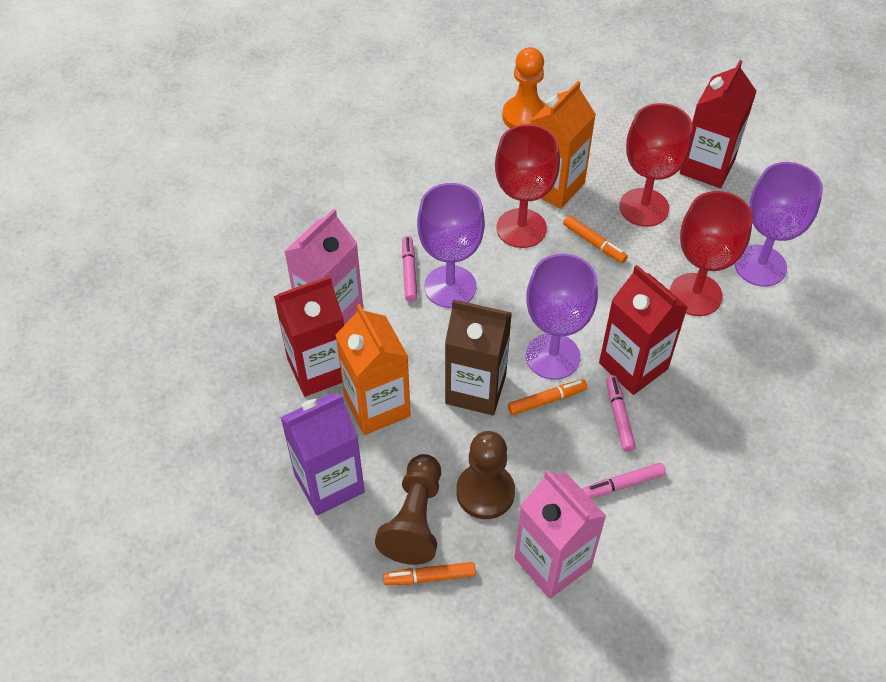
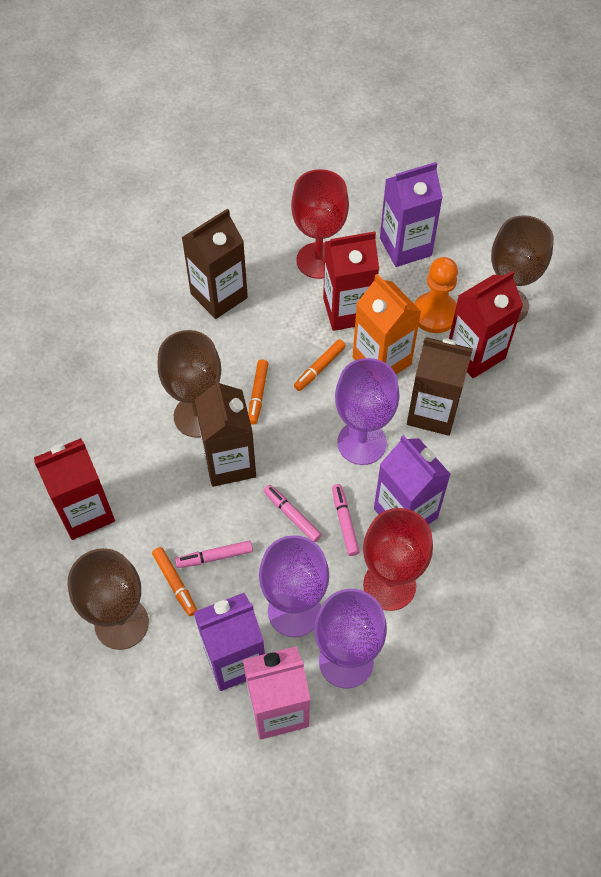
brown carton: [445,300,512,415] = 1 -> [181,208,248,319] [195,378,256,487] [407,337,473,436] = 3
brown goblet: none = 0 -> [68,548,149,650] [157,330,221,438] [491,215,554,323] = 3
brown pawn: [375,454,441,565] [456,431,515,519] = 2 -> none = 0
orange carton: [335,304,411,435] [530,81,596,209] = 2 -> [353,274,421,374] = 1
pink carton: [284,209,363,325] [514,470,606,599] = 2 -> [243,646,310,740] = 1
purple carton: [280,393,365,516] = 1 -> [194,593,265,691] [374,435,451,525] [380,162,443,267] = 3
red goblet: [495,124,560,248] [619,103,693,227] [670,191,753,316] = 3 -> [291,169,349,279] [363,508,433,611] = 2

